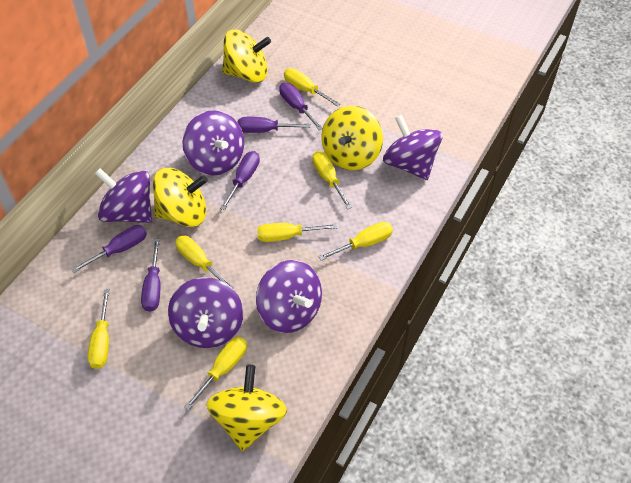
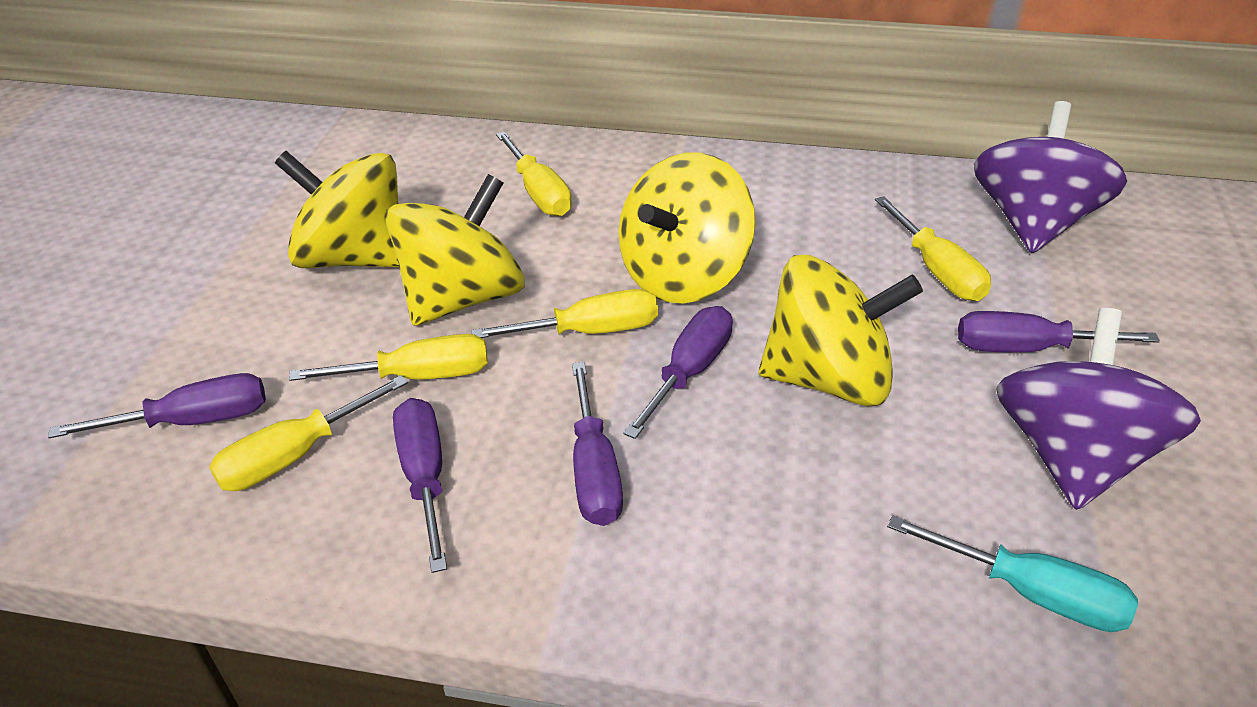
purple spinning top: [95,168,152,223] [168,277,243,348] [182,110,244,175] [256,260,322,333] [383,115,443,180] = 5 -> [974,101,1127,253] [996,308,1201,510] = 2
turquoise screwdriver: none = 0 -> [887,515,1138,632] = 1
yellow screwdriver: [87,290,110,369] [175,236,234,289] [184,337,247,410] [257,223,338,242] [284,68,340,107] [312,151,352,209] [318,222,393,261] = 7 -> [209,375,408,491] [289,334,488,381] [471,289,658,338] [496,132,572,216] [875,196,991,301] = 5

